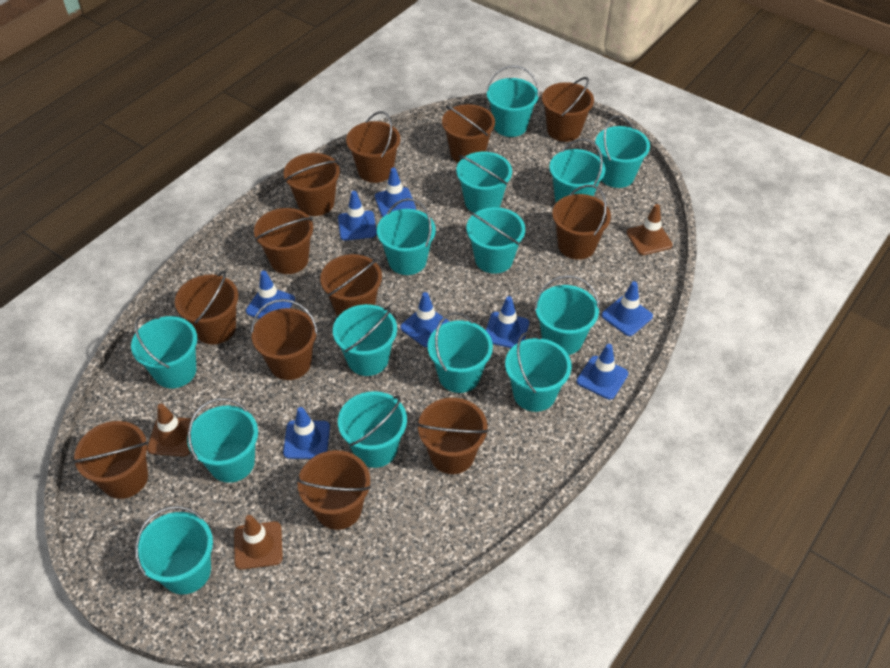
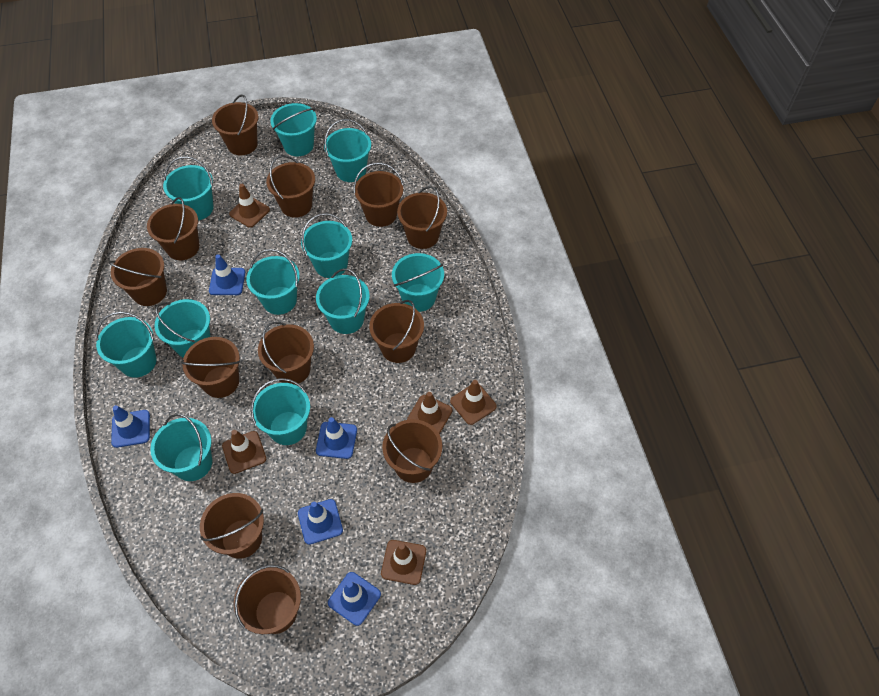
blue traffic cone: [246,271,295,319] [283,407,330,459] [338,191,377,240] [375,168,416,217] [400,292,450,347] [486,296,529,348] [577,344,628,400] [602,281,653,336] = 8 -> [111,405,150,448] [209,254,245,295] [298,499,343,545] [316,417,357,459] [328,572,381,626] = 5
brown traffic cone: [147,404,196,457] [234,515,283,570] [627,204,673,255] = 3 -> [222,430,266,474] [229,184,270,228] [381,540,426,585] [407,392,452,434] [450,380,497,425] = 5
turquoise bucket: [131,314,197,388] [135,506,213,594] [187,398,258,483] [333,304,397,376] [338,391,407,468] [377,198,436,275] [428,312,493,393] [456,152,512,213] [466,207,525,274] [486,65,539,137] [505,332,572,412] [534,275,600,355] [549,138,605,203] [595,115,650,188] = 14 -> [96,312,157,378] [150,414,212,481] [154,299,211,358] [163,156,213,220] [246,249,300,315] [251,378,310,445] [270,103,317,156] [301,213,352,278] [316,268,370,334] [324,119,371,182] [392,253,444,312] = 11

